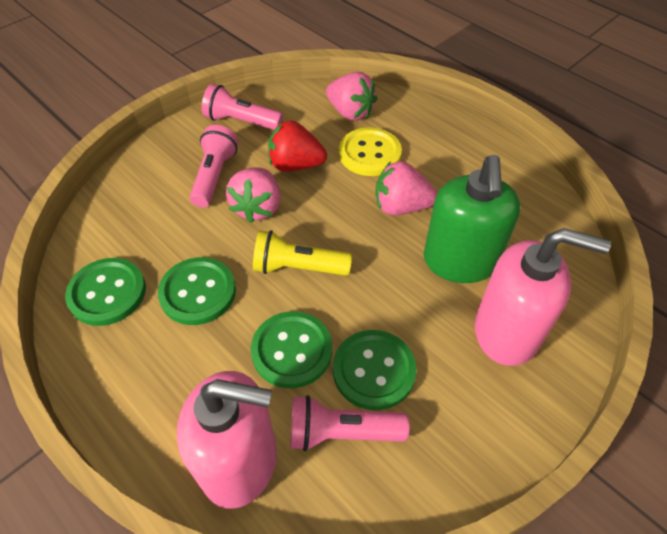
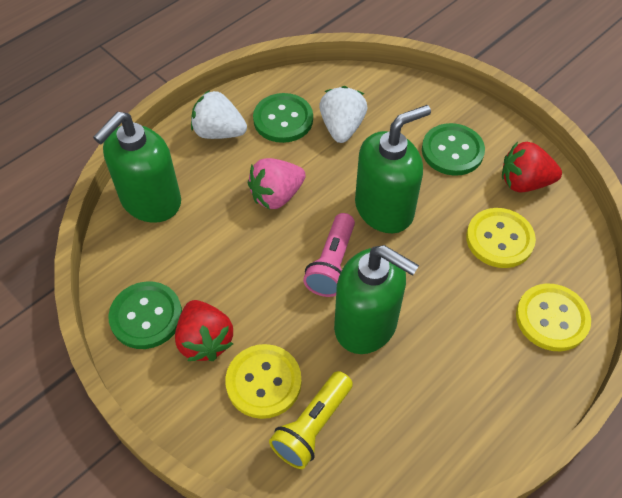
green button: [65,258,146,326] [158,257,236,325] [251,311,332,388] [333,330,416,410] = 4 -> [108,281,182,349] [253,93,313,143] [422,123,485,176] = 3
green soap dispenser: [424,155,520,283] = 1 -> [93,112,181,223] [334,245,419,354] [355,105,431,233] = 3
pink flashlight: [190,125,238,208] [202,84,283,130] [290,395,409,451] = 3 -> [303,213,355,297] = 1
pink soap dispenser: [177,371,277,509] [475,228,611,366] = 2 -> none = 0
pink strawberry: [226,168,280,223] [326,72,377,121] [375,161,438,215] = 3 -> [248,158,306,209] = 1
red strawberry: [268,120,327,172] = 1 -> [175,300,233,361] [502,141,562,192] = 2
white strawberry: none = 0 -> [191,90,247,139] [319,86,367,143] = 2
yellow button: [339,127,402,176] = 1 -> [225,344,302,419] [466,208,536,268] [516,283,591,351] = 3

